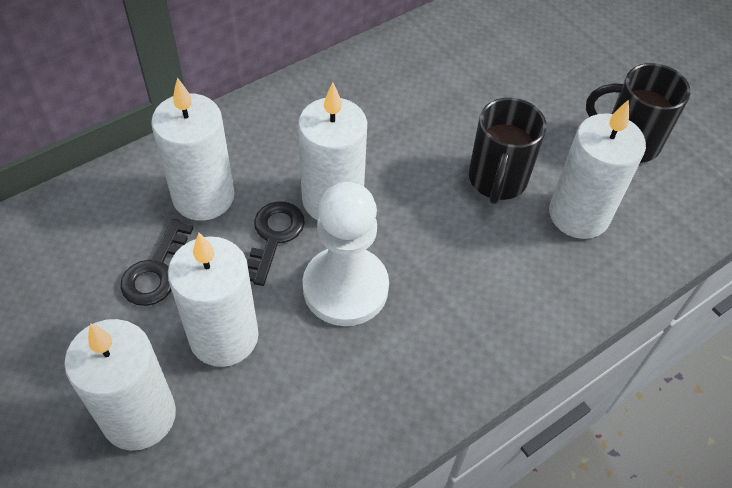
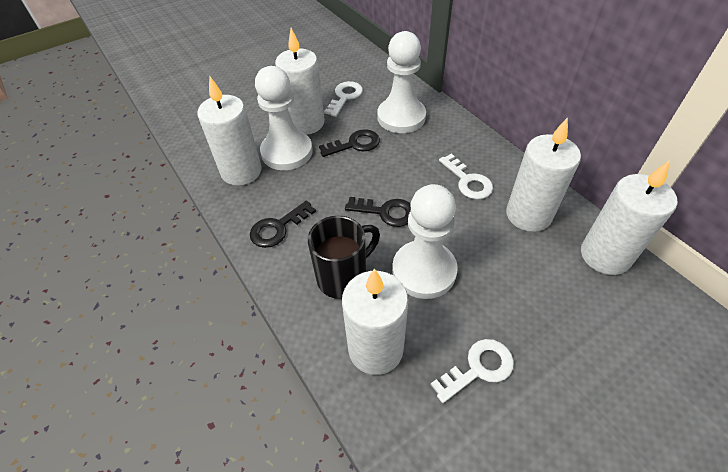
black key: [120,219,194,306] [247,201,305,286] = 2 -> [250,201,316,248] [319,129,380,157] [345,197,411,227] = 3
black mug: [469,98,547,204] [586,63,691,163] = 2 -> [308,216,380,299] = 1
white key: none = 0 -> [324,81,363,117] [430,339,514,403] [439,154,493,199] = 3
white pawn: [303,182,389,326] = 1 -> [255,66,313,170] [377,31,426,133] [392,184,458,299] = 3

